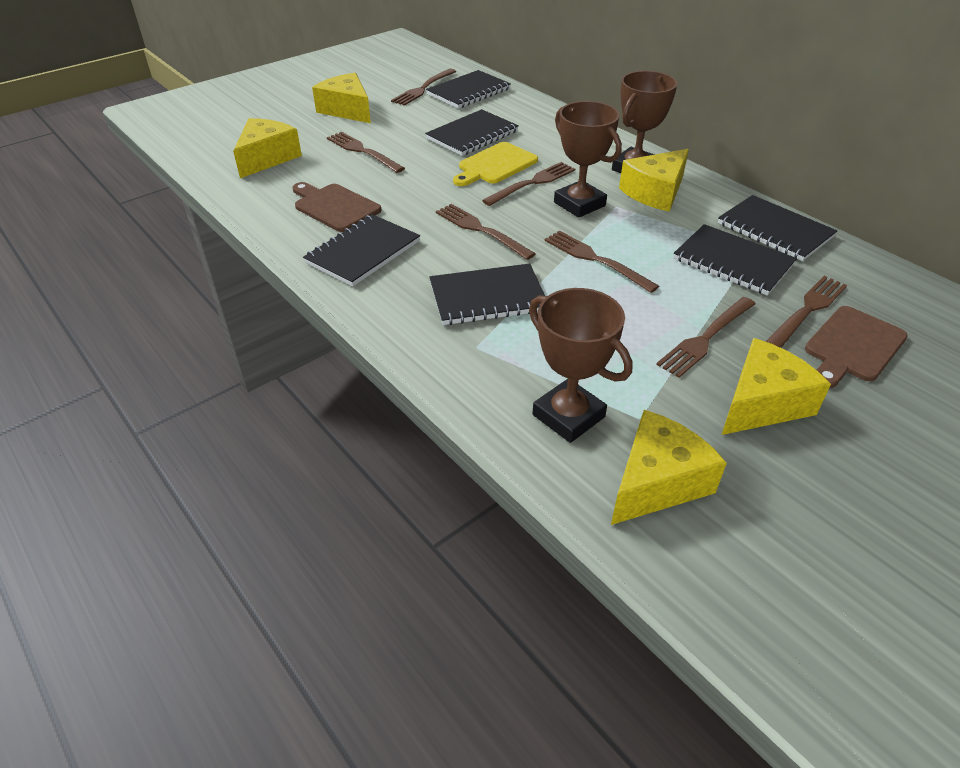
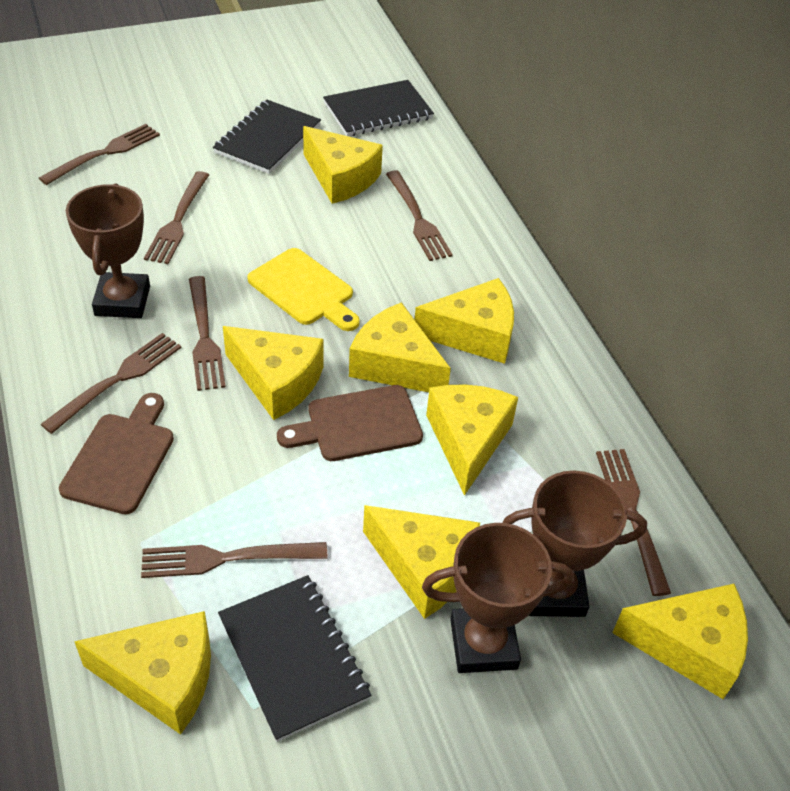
black notebook: [303,214,420,286] [425,109,519,156] [426,70,511,109] [429,263,545,325] [674,224,797,296] [718,195,837,261] = 6 -> [213,100,321,174] [218,575,371,742] [323,80,434,136] = 3
yellow cheese: [233,118,302,178] [312,73,371,123] [611,410,727,525] [619,149,689,212] [722,338,831,435] = 5 -> [74,611,211,735] [223,326,323,420] [303,126,383,204] [349,302,451,392] [363,505,480,619] [415,278,514,364] [426,384,518,496] [612,584,748,699] = 8

